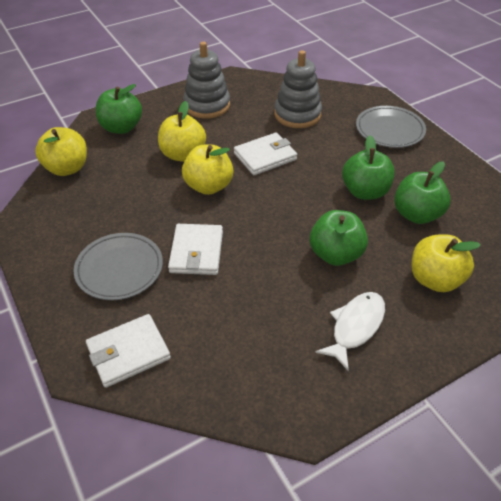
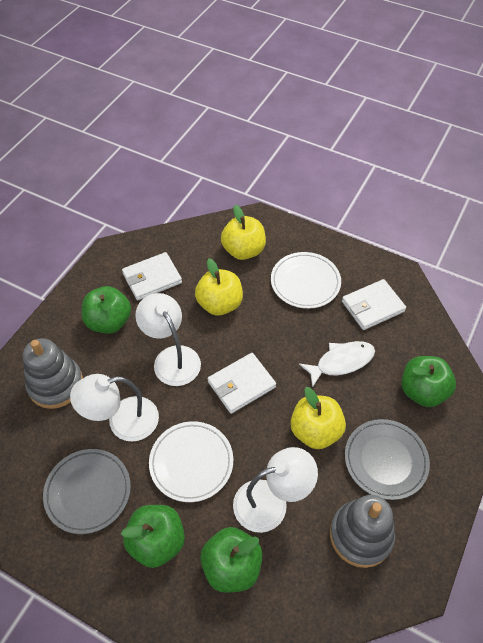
white lamp: none = 0 -> [70,374,159,442] [135,293,201,386] [233,447,318,533] = 3
white plate: none = 0 -> [149,421,233,502] [271,252,341,309] = 2
yellow apple: [35,127,87,176] [158,101,206,162] [182,144,233,195] [412,234,481,292] = 4 -> [195,258,243,316] [221,205,266,260] [290,387,346,449] = 3

